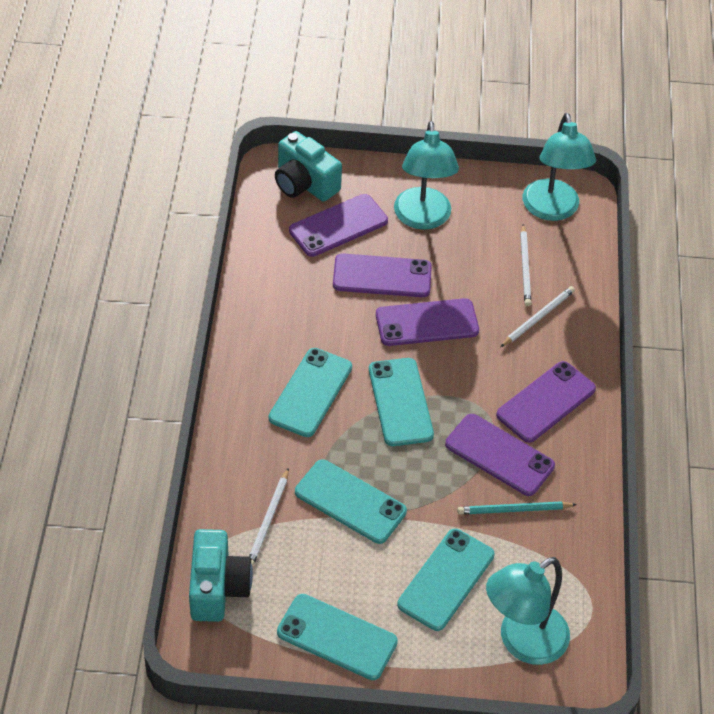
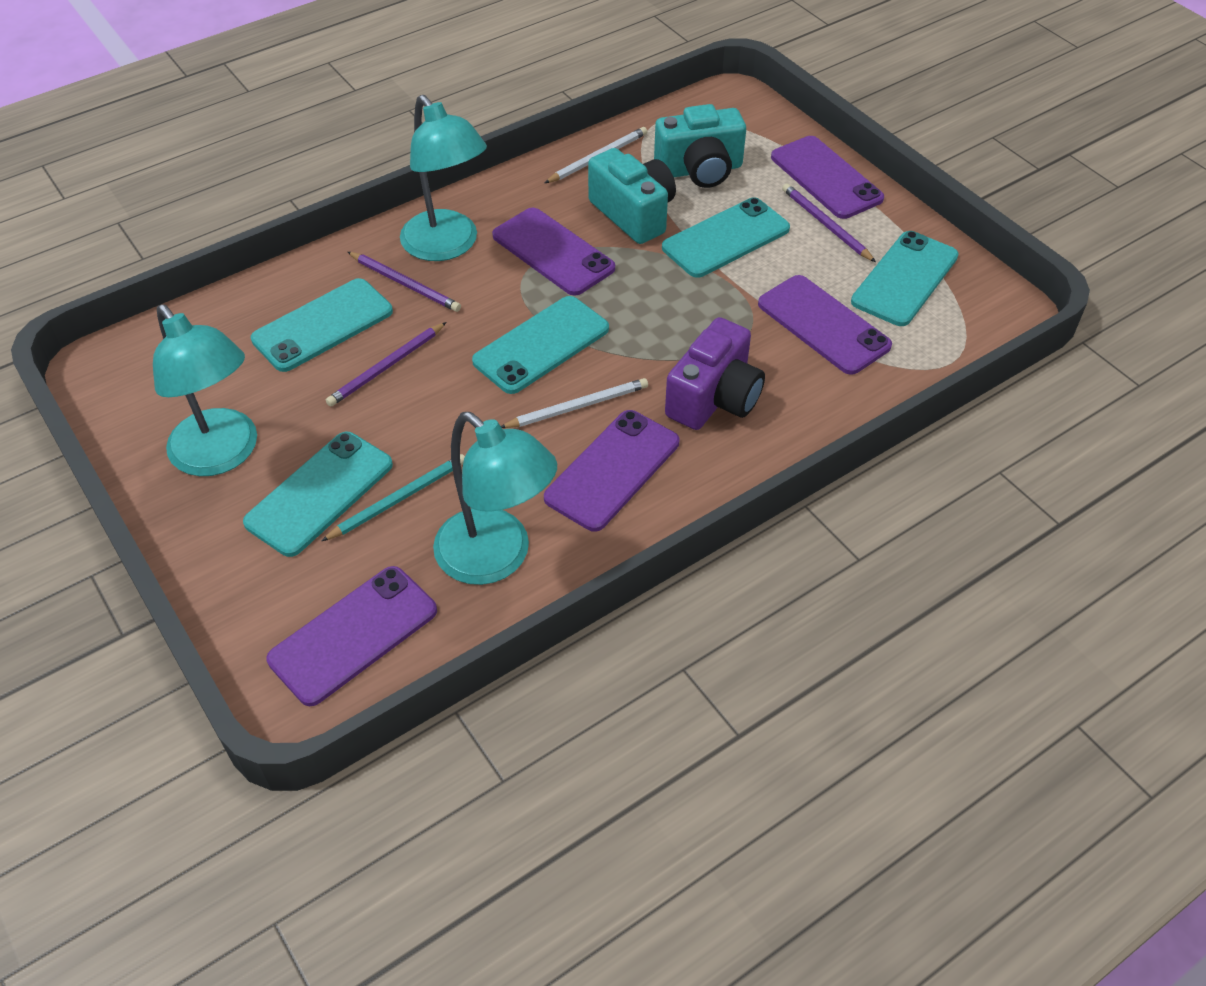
purple camera: none = 0 -> [665,317,765,430] = 1
purple pencil: none = 0 -> [326,322,446,407] [348,252,461,312] [782,184,876,262] = 3
white pencil: [249,468,289,567] [500,286,575,347] [520,224,531,306] = 3 -> [501,378,648,428] [545,127,647,183] = 2

